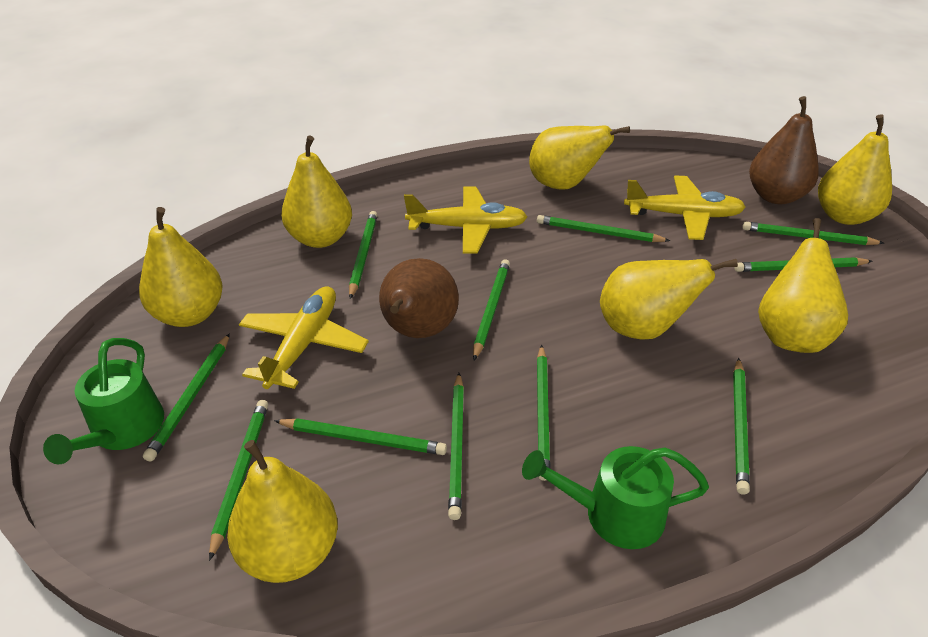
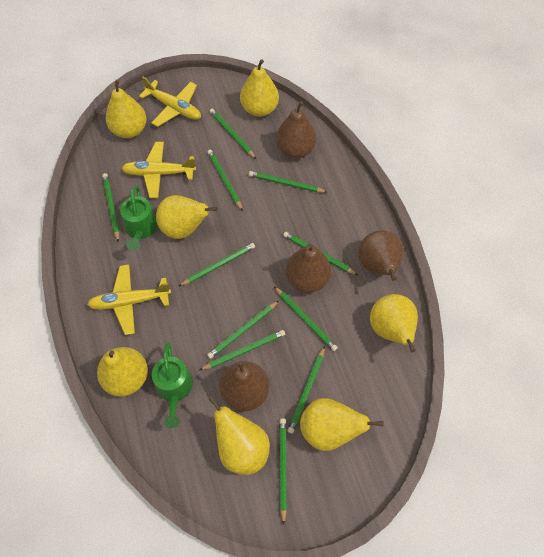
brown pear: [379,258,459,338] [749,96,819,204] = 2 -> [219,361,269,411] [276,101,316,159] [286,244,331,293] [358,230,404,281] = 4

